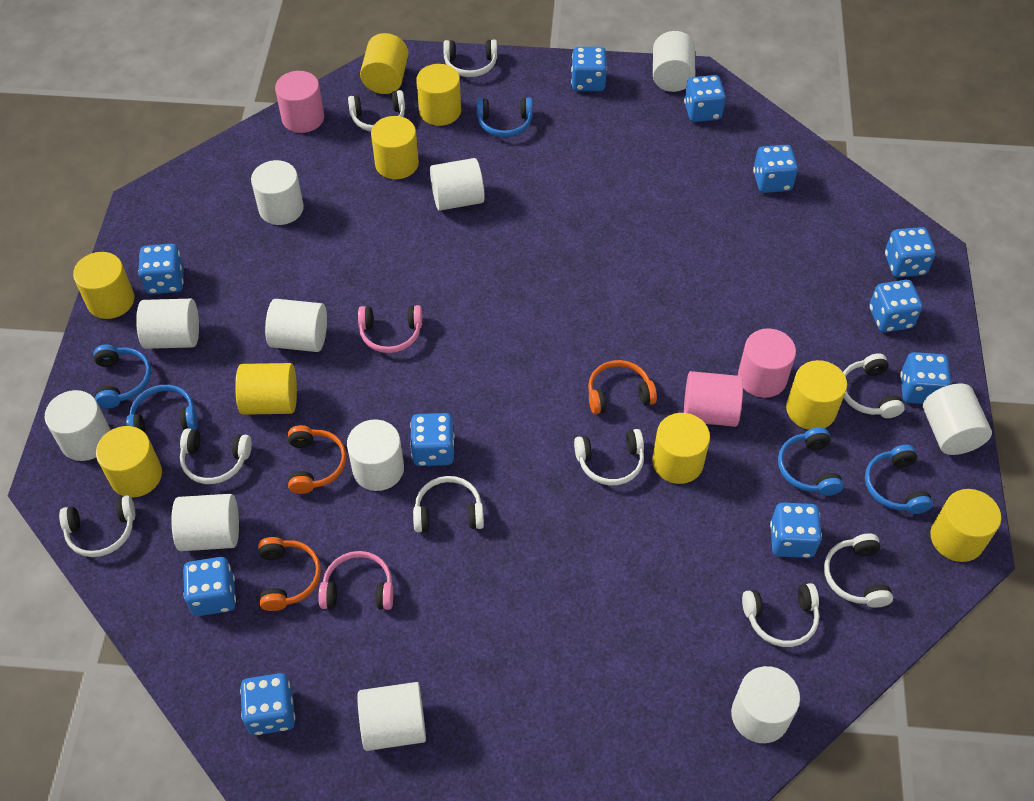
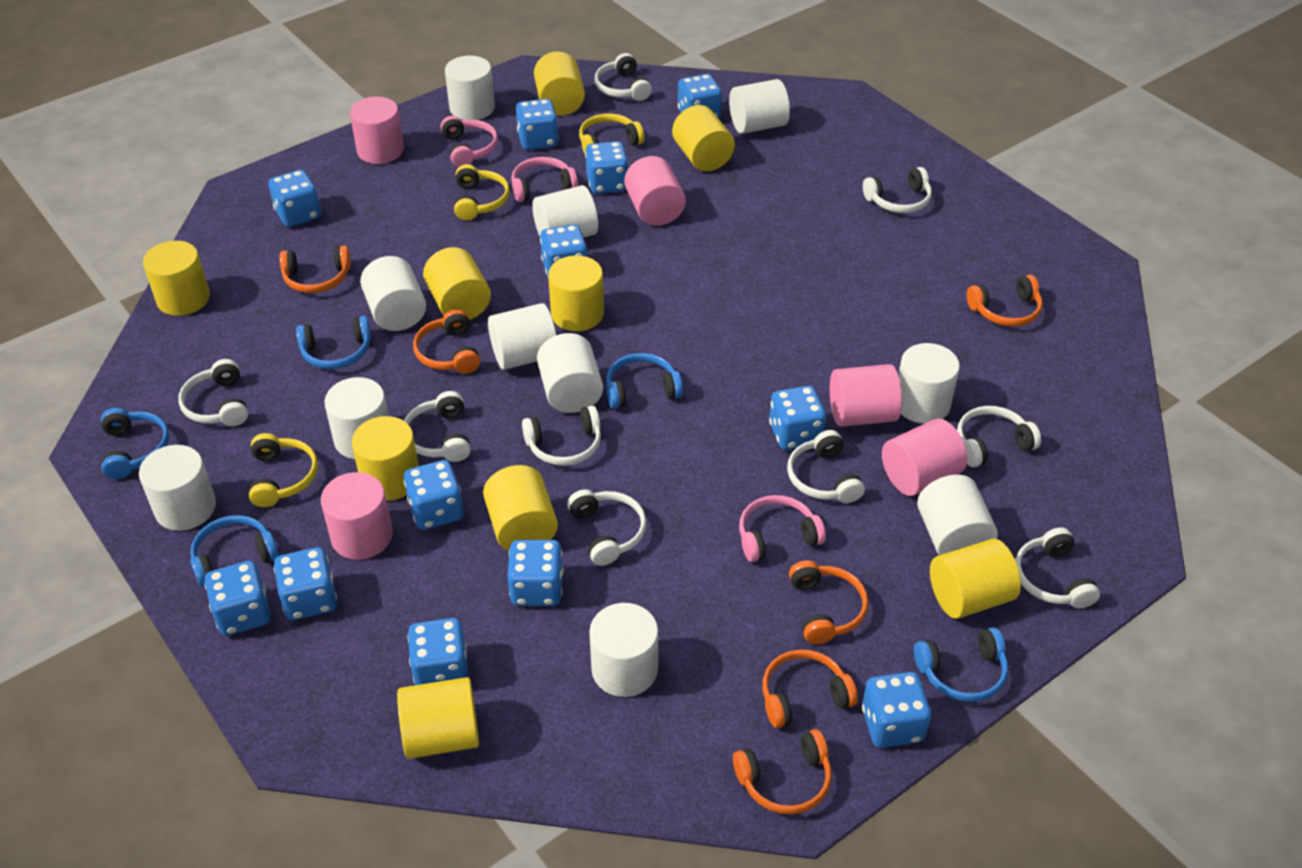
blue dice: [138,244,184,294] [183,557,236,616] [240,673,295,735] [410,413,454,466] [571,47,607,91] [684,75,726,122] [753,145,798,193] [770,502,822,558] [869,280,923,332] [885,227,936,278] [900,352,951,404] = 11 -> [204,561,271,636] [268,170,321,227] [274,547,337,620] [404,460,464,530] [407,618,469,685] [507,540,564,606] [516,99,559,150] [540,224,587,277] [585,141,629,194] [678,74,722,119] [769,386,826,450] [862,672,931,748] = 12
orange headphones: [258,537,321,611] [288,425,347,494] [588,360,657,414] = 3 -> [279,245,351,293] [413,309,480,374] [733,729,832,815] [762,649,858,728] [789,560,868,644] [967,275,1043,327] = 6
pink cylinder: [275,71,324,133] [684,371,743,427] [738,329,796,398] = 3 -> [321,472,393,560] [350,97,404,164] [624,156,686,226] [830,364,902,427] [882,419,967,496] = 5
pink headphones: [318,551,393,610] [358,305,422,353] = 2 -> [440,116,498,167] [511,157,578,202] [739,495,826,562] = 3
yellow headphones: none = 0 -> [249,433,318,507] [454,164,510,220] [579,113,644,154] = 3

